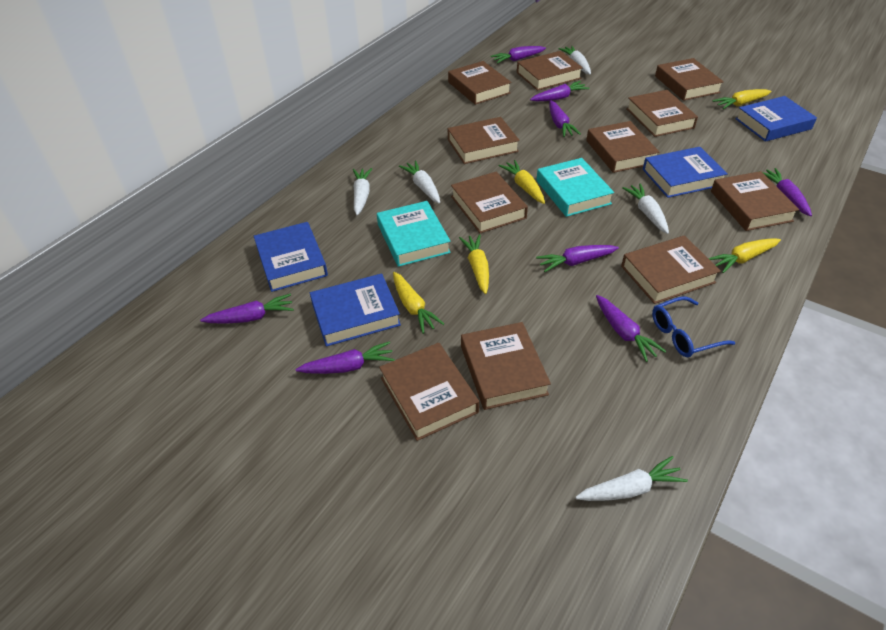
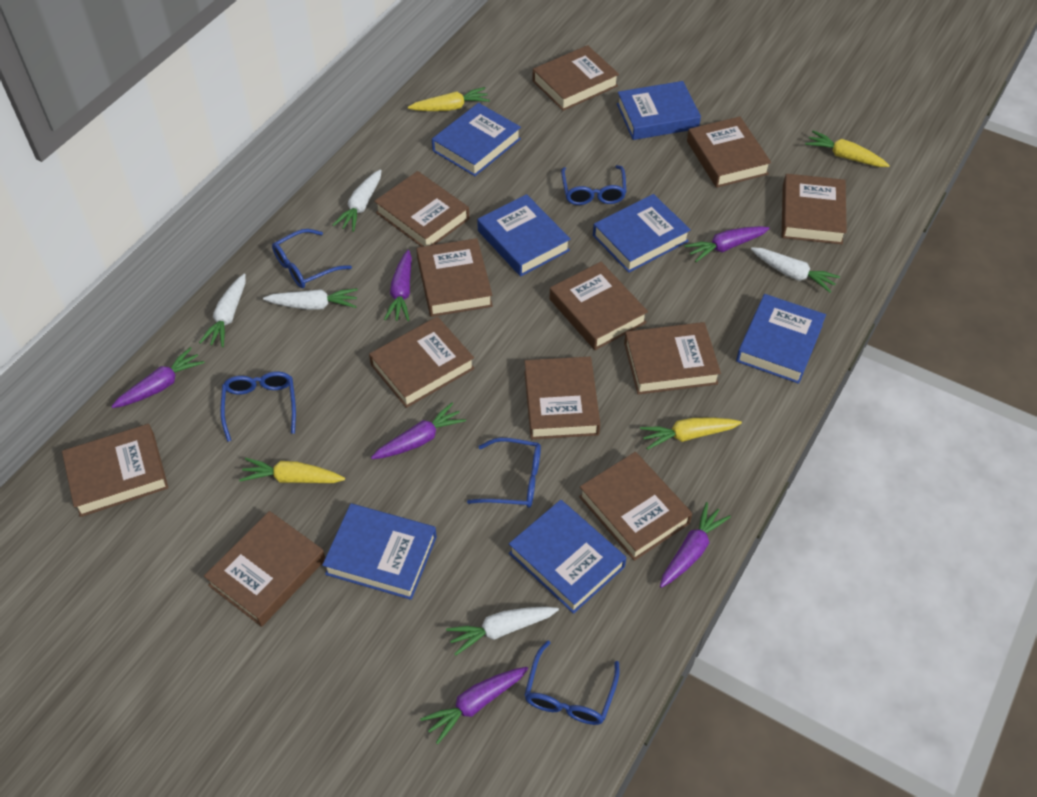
blue book: [254,222,328,292] [310,273,401,347] [643,147,728,198] [735,96,817,142] = 4 -> [322,504,437,600] [432,103,521,176] [477,194,571,276] [509,500,626,614] [593,194,691,273] [617,81,701,140] [736,294,826,384] = 7
blue glasses: [652,296,735,357] = 1 -> [220,372,296,442] [272,229,352,288] [467,438,541,508] [525,641,619,725] [561,165,626,205] = 5
brown book: [379,343,479,441] [448,61,511,105] [448,117,520,164] [451,172,528,233] [461,322,551,410] [517,51,583,91] [586,121,660,173] [621,235,721,304] [626,90,698,137] [655,58,724,101] [711,171,799,231] = 11 -> [62,424,168,517] [204,511,325,627] [369,316,475,408] [374,171,469,247] [416,238,493,317] [524,357,600,439] [533,45,619,111] [550,262,648,350] [579,452,692,561] [624,322,721,395] [687,117,771,188] [782,174,847,244] = 12
purple carrot: [200,294,294,324] [296,341,395,374] [490,46,546,63] [530,81,589,101] [536,245,619,272] [549,100,581,137] [596,295,666,362] [758,168,812,216] = 8 -> [111,347,205,408] [371,403,466,459] [384,250,412,321] [420,667,528,744] [660,502,731,588] [684,226,770,262] = 6
turquoise book: [377,201,451,267] [536,158,614,217] = 2 -> none = 0
yellow carrot: [393,272,444,334] [459,234,489,294] [499,160,545,204] [708,238,781,273] [712,89,772,109] = 5 -> [239,458,345,483] [408,87,490,111] [640,417,742,450] [805,131,890,167] = 4

